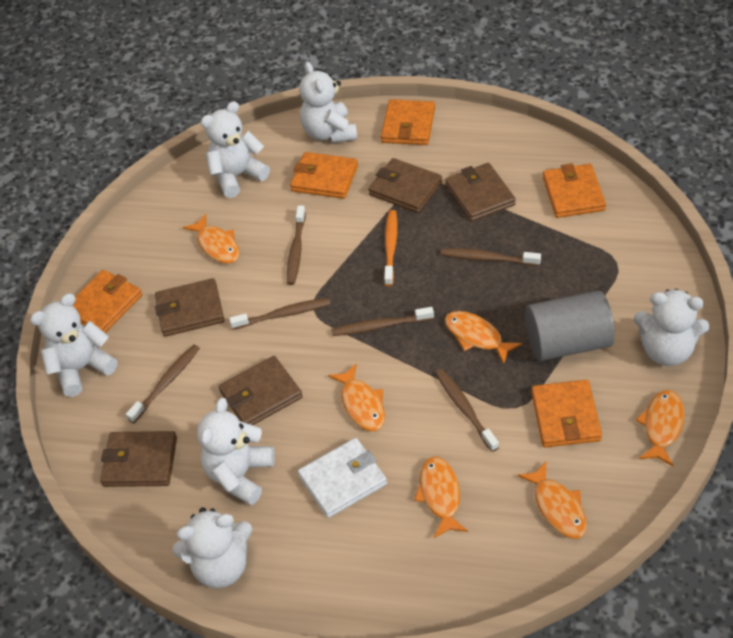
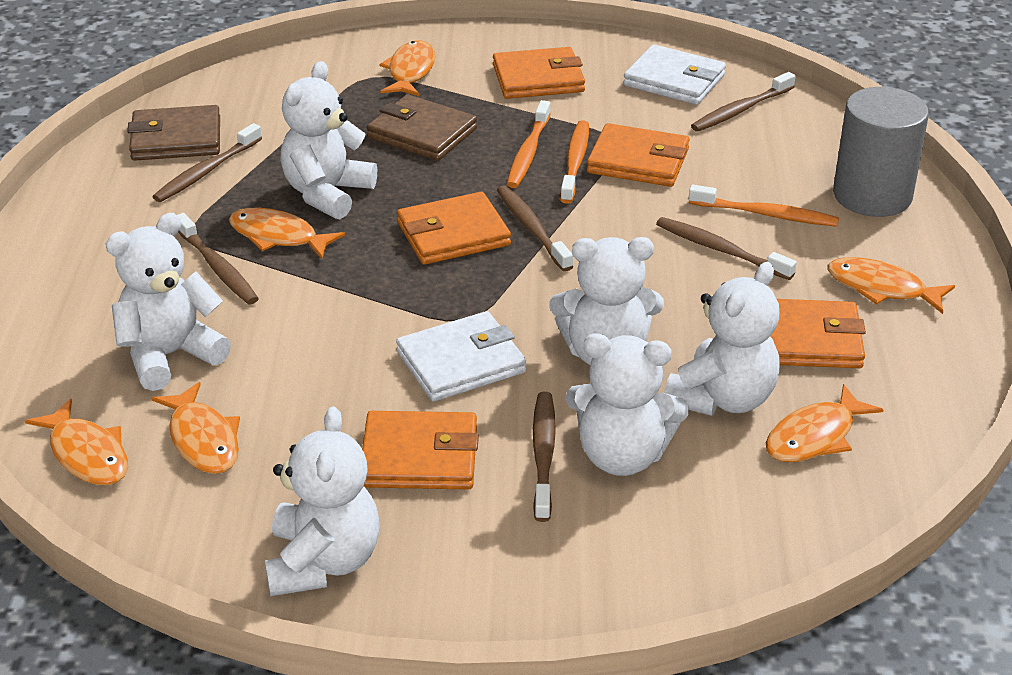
brown wallet: [100,431,177,487] [155,278,224,337] [219,356,303,425] [368,158,442,213] [445,163,516,222] = 5 -> [127,105,220,161] [367,94,477,161] = 2
orange toothbrush: [384,210,397,286] = 1 -> [507,100,551,188] [560,120,589,204] [689,185,839,227] = 3
white wallet: [298,438,387,518] = 1 -> [396,311,526,401] [623,44,726,105] = 2

